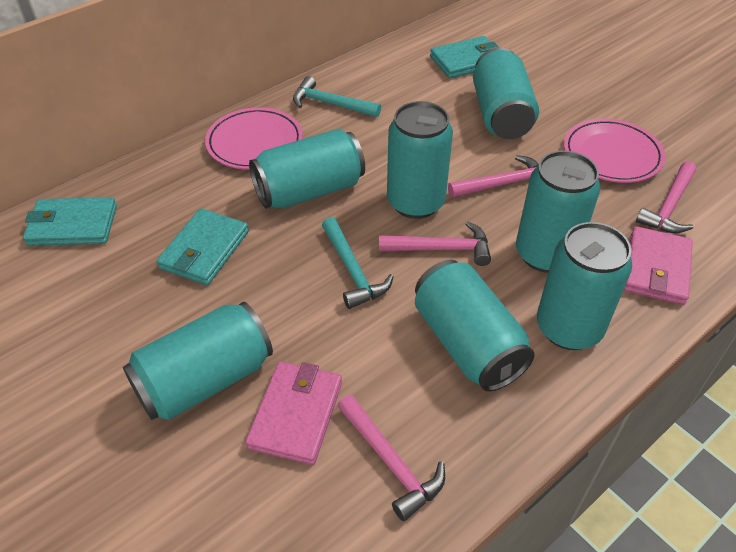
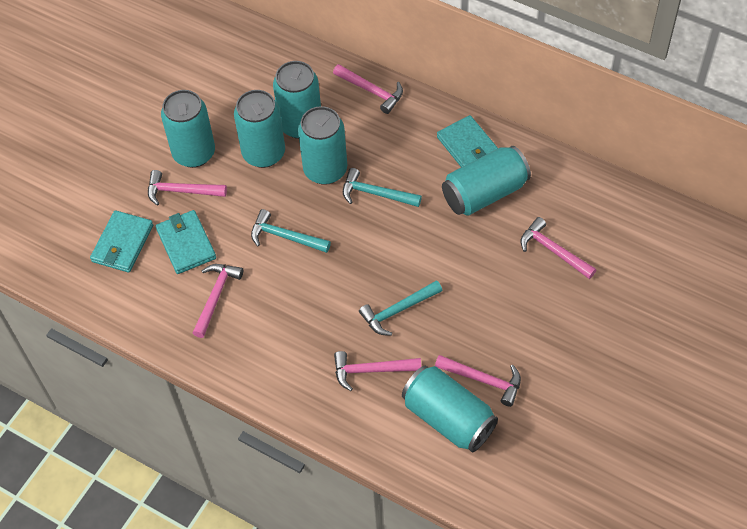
pink hammer: [337,394,445,521] [379,221,491,266] [448,155,539,198] [636,162,696,233] = 4 -> [148,170,227,206] [193,264,243,338] [333,64,403,114] [334,351,421,391] [435,355,521,407] [520,217,596,279] = 6
pink plate: [205,107,303,170] [564,118,665,183] = 2 -> none = 0
pink wallet: [246,361,342,465] [624,226,693,305] = 2 -> none = 0
turquoise can: [123,301,273,420] [249,128,365,209] [387,101,453,219] [415,260,535,391] [473,47,539,139] [516,150,600,273] [537,222,632,350] = 7 -> [161,90,215,168] [234,90,285,168] [273,61,321,139] [298,106,347,185] [402,366,498,452] [442,146,531,216] = 6
turquoise hammer: [293,76,381,117] [322,217,394,309] = 2 -> [251,209,331,253] [343,168,422,207] [359,280,442,336] = 3

